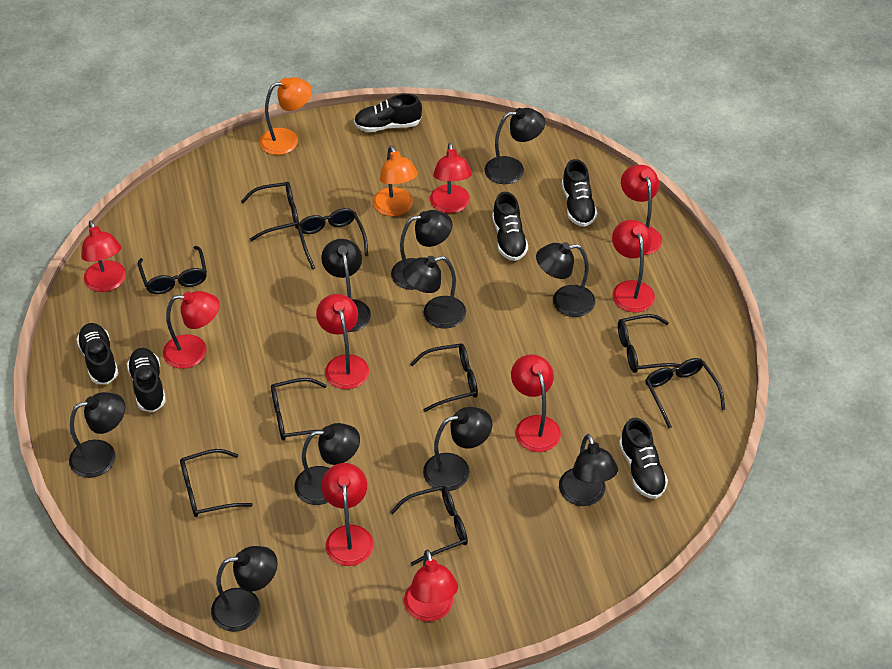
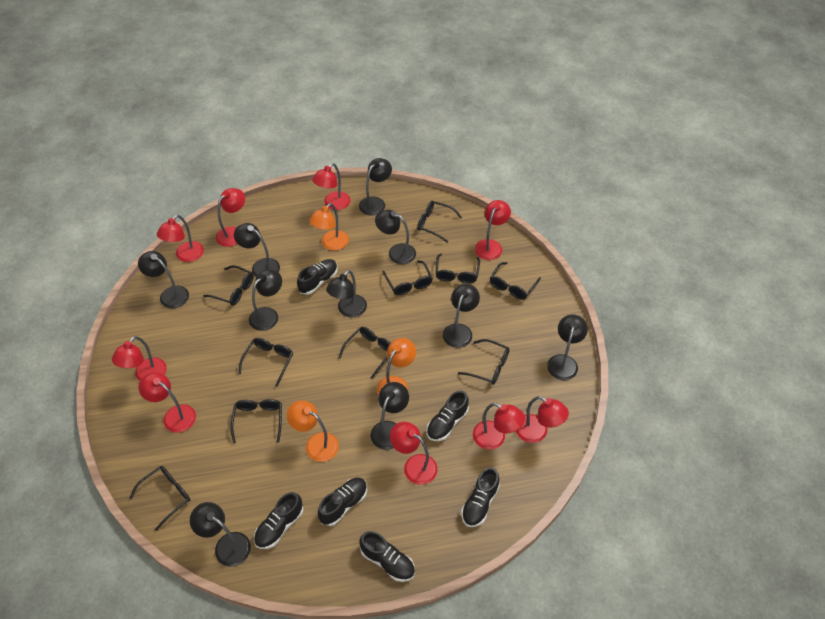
black glasses: [138,246,207,294] [180,449,253,517] [241,182,299,241] [271,378,327,441] [297,208,368,269] [390,486,468,566] [410,343,478,412] [618,314,680,373] [645,358,725,428] = 9 -> [129,466,190,531] [203,265,254,306] [231,399,282,444] [238,338,293,387] [339,327,390,379] [383,260,433,295] [417,201,462,243] [435,254,480,284] [458,339,510,385] [490,262,541,300] = 10
orange lamp: [259,77,312,155] [373,145,418,216] = 2 -> [287,400,339,462] [309,203,349,251] [377,338,416,395] = 3

